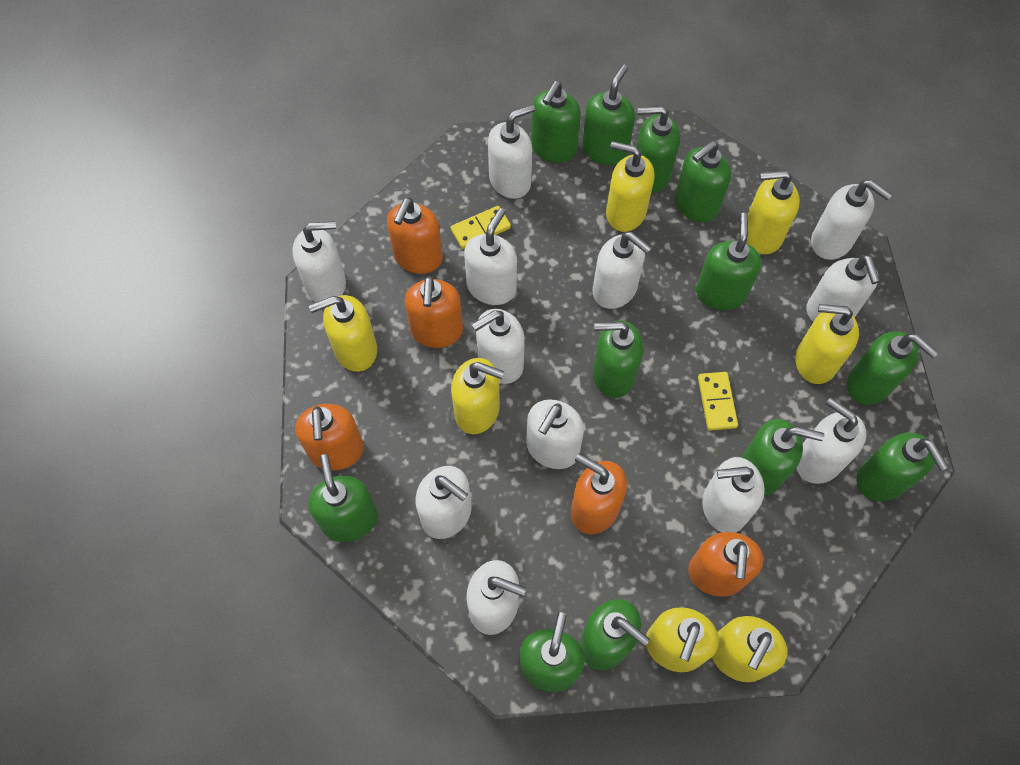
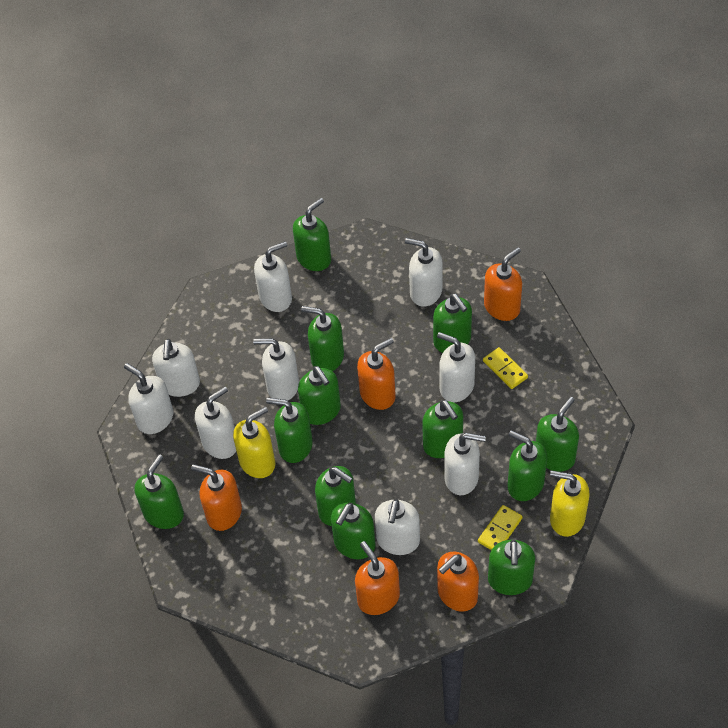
white soap dispenser: [293,221,346,303] [415,466,472,539] [464,208,517,305] [467,560,526,635] [471,309,525,384] [488,104,535,199] [526,399,584,469] [593,232,652,309] [702,457,765,533] [796,397,867,484] [806,255,880,322] [811,180,892,260] = 12 -> [124,363,174,434] [152,339,200,397] [195,387,236,459] [253,338,299,401] [254,241,292,312] [375,499,420,555] [405,238,442,307] [437,332,475,402] [444,433,486,495] = 9
yellow soap dispenser: [309,295,377,372] [451,358,504,434] [606,141,654,232] [646,607,719,672] [712,616,787,682] [747,170,800,254] [795,304,859,384] = 7 -> [233,407,275,478] [550,471,590,537] = 2

